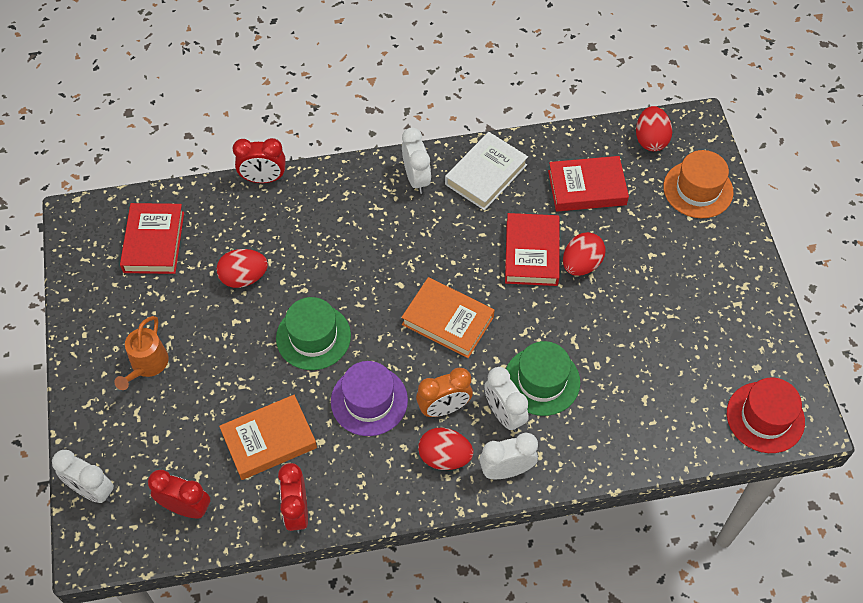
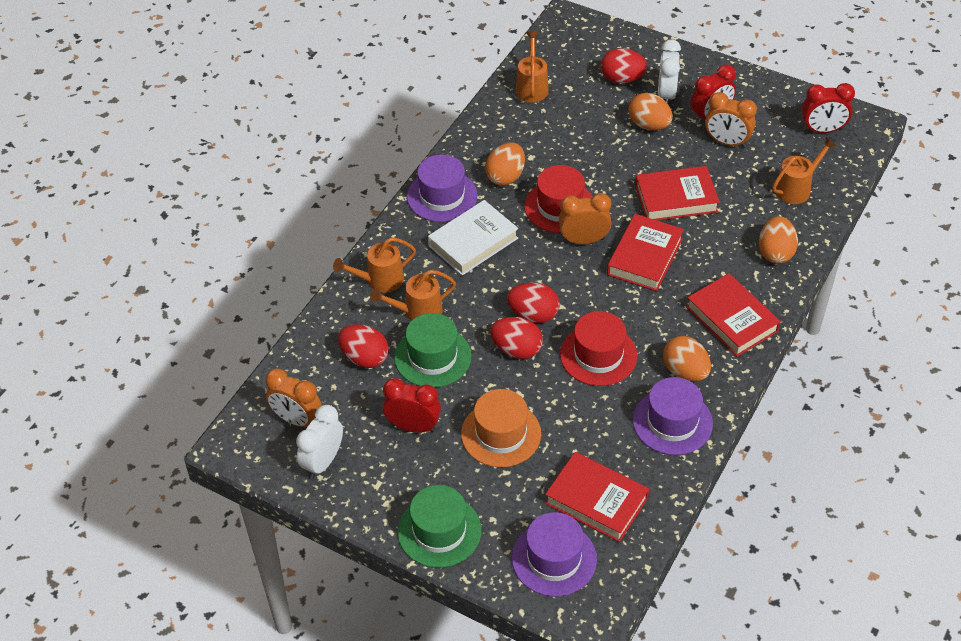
orange book: [219,395,317,480] [401,277,494,358] = 2 -> none = 0
orange clock: [416,368,473,417] = 1 -> [265,368,322,427] [559,193,611,244] [705,92,757,148] = 3
orange egg: none = 0 -> [485,143,525,186] [629,93,673,130] [663,336,711,382] [759,216,798,264] = 4
orange watering can: [114,316,169,390] = 1 -> [333,238,416,293] [370,270,456,321] [516,31,549,102] [772,138,837,204] = 4
purple hat: [331,361,408,436] = 1 -> [407,155,478,222] [512,512,597,597] [633,377,713,455] = 3
red book: [120,203,184,274] [505,213,559,286] [548,156,629,212] = 3 -> [545,452,649,542] [607,214,684,291] [635,166,720,220] [686,273,781,357] = 4
red hat: [727,378,805,453] = 1 -> [524,165,593,233] [560,311,637,386] = 2
white clock: [52,450,114,503] [402,127,431,194] [479,432,538,479] [484,367,529,432] = 4 -> [296,405,343,479] [658,39,681,104] = 2

